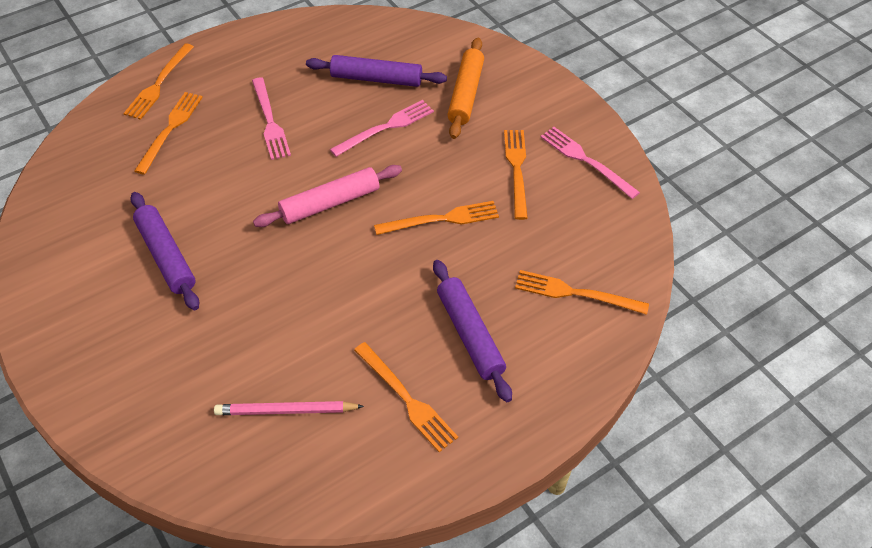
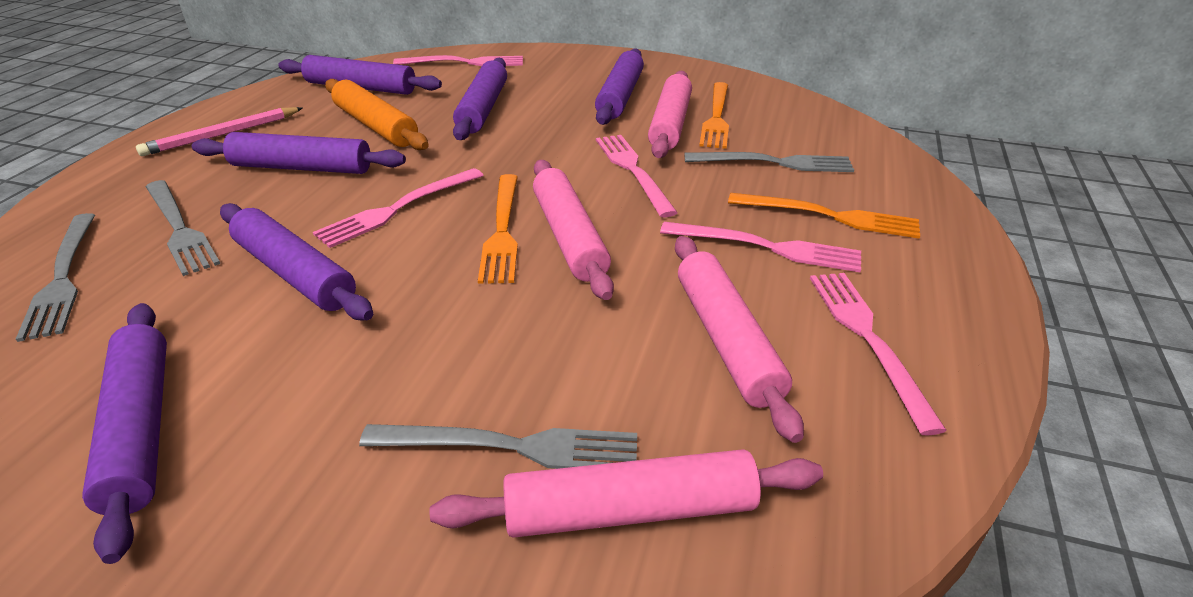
grey fork: none = 0 -> [16,213,95,342] [146,180,220,276] [359,424,637,469] [685,152,854,172] = 4
orange fork: [123,43,194,120] [134,92,203,175] [354,342,458,452] [374,201,499,235] [504,130,528,220] [515,270,649,315] = 6 -> [478,174,518,284] [699,82,729,149] [728,193,920,239] = 3
pink fork: [252,77,291,160] [330,100,434,157] [540,127,640,199] = 3 -> [313,168,484,248] [393,55,523,66] [596,135,678,218] [660,222,861,272] [810,273,947,436] = 5
pink rolling pin: [253,165,402,227] = 1 -> [429,449,823,538] [533,160,614,300] [648,71,692,158] [675,236,804,443] = 4
purple rolling pin: [130,192,199,310] [306,55,447,87] [433,260,512,402] = 3 -> [82,303,167,564] [192,132,406,174] [220,203,373,321] [278,55,442,95] [453,58,507,140] [595,48,644,125] = 6

